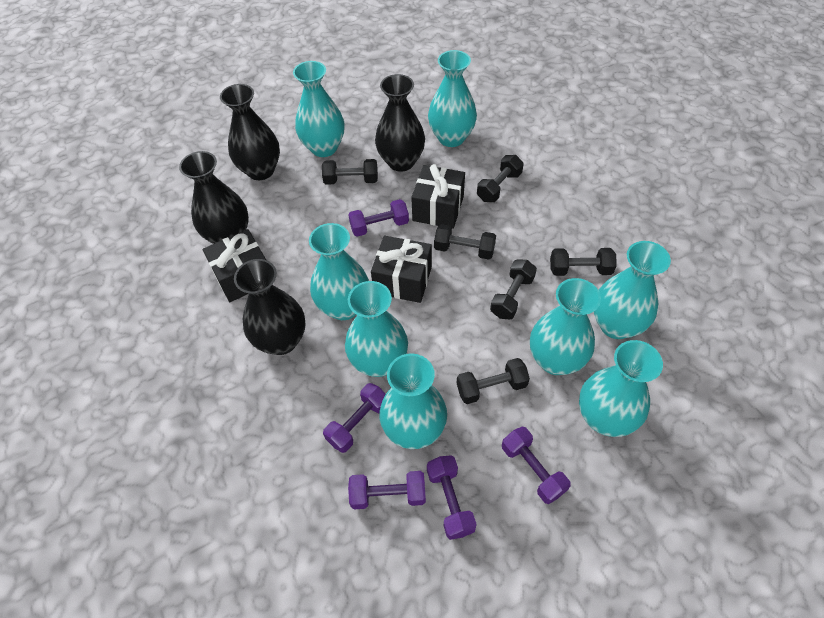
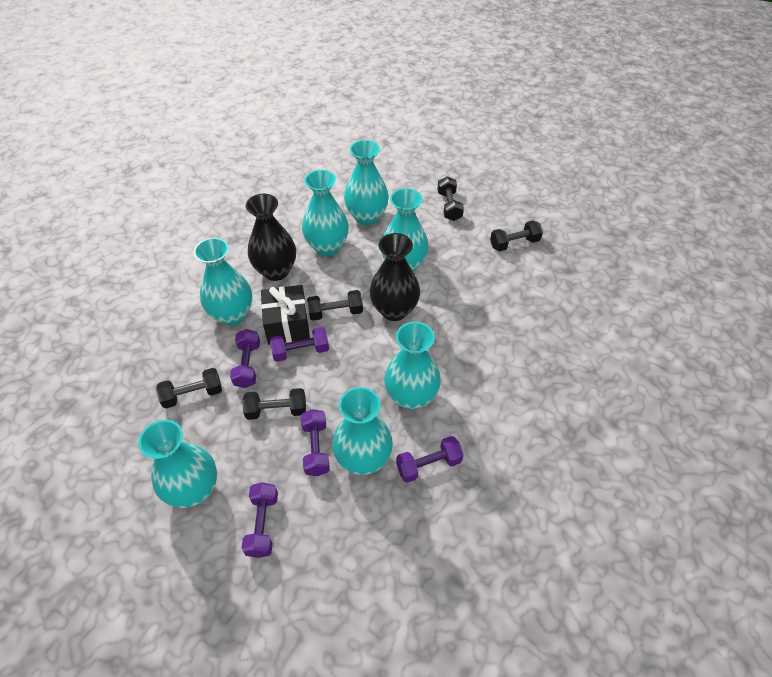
black dumbbell: [322,159,378,185] [434,224,496,260] [457,358,530,404] [477,155,524,202] [490,260,537,319] [550,248,617,276] = 6 -> [156,368,222,408] [242,388,306,420] [307,290,363,321] [438,176,464,221] [490,220,543,251] = 5
black gift: [203,229,266,302] [371,236,432,303] [411,164,465,229] = 3 -> [261,285,310,345] = 1
black vase: [179,151,249,244] [220,84,280,180] [234,259,305,355] [375,74,425,172] = 4 -> [246,194,296,281] [369,233,420,321] = 2
turquoise vase: [293,61,344,157] [309,223,369,320] [345,281,408,377] [379,353,447,449] [428,50,477,147] [530,278,601,375] [579,340,663,437] [594,241,671,339] = 8 -> [138,420,217,508] [194,238,252,326] [302,170,349,256] [332,387,393,475] [344,140,389,225] [382,188,429,272] [384,322,441,410] = 7

